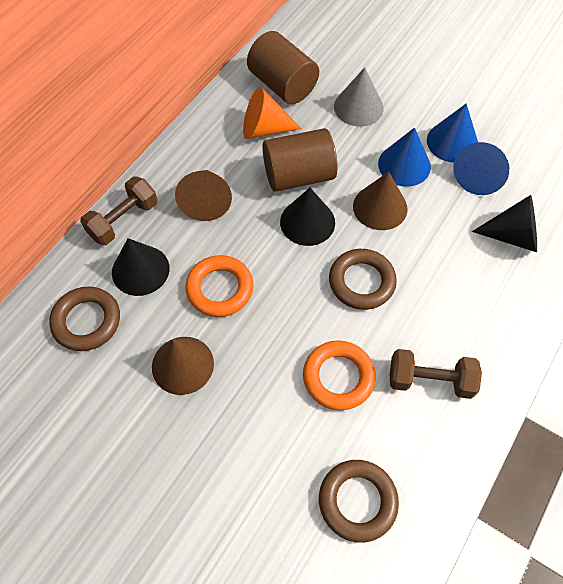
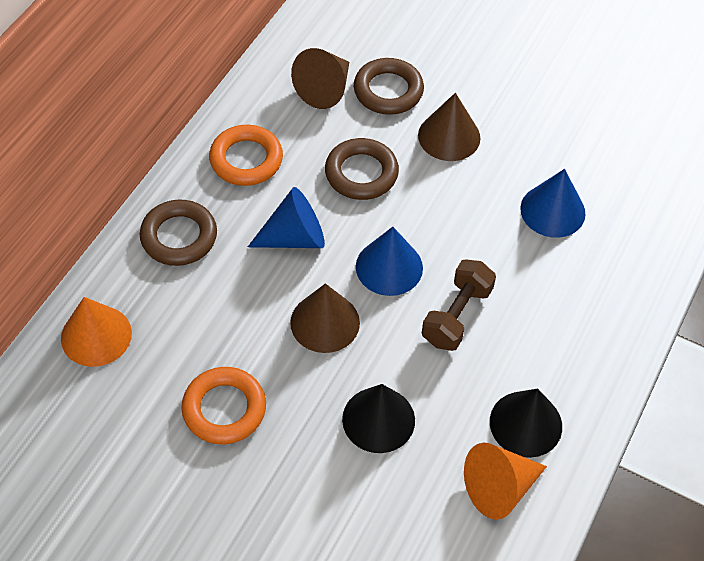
black cone: [112,238,169,296] [280,188,335,246] [472,195,537,252] = 3 -> [342,384,415,453] [490,388,562,458] = 2
brown cylinder: [247,31,319,104] [262,128,338,192] = 2 -> none = 0
brown dumbbell: [80,176,158,245] [390,349,482,399] = 2 -> [422,260,496,351] = 1
grey cone: [334,67,384,127] = 1 -> none = 0
orange cone: [243,87,302,139] = 1 -> [61,297,132,367] [464,442,547,520] = 2

